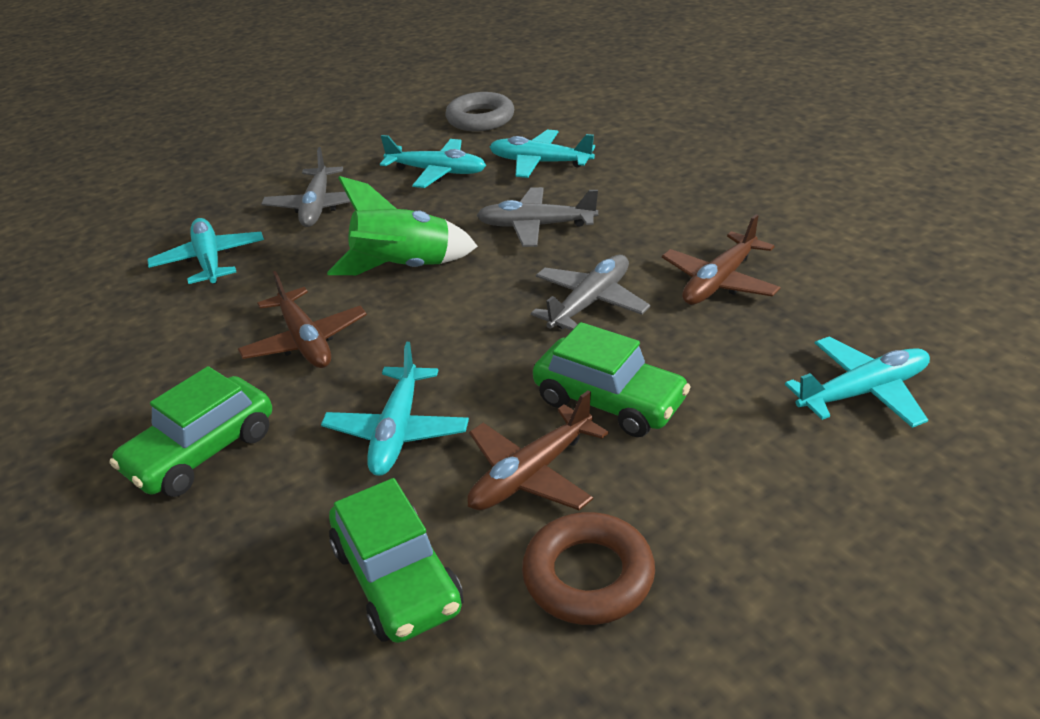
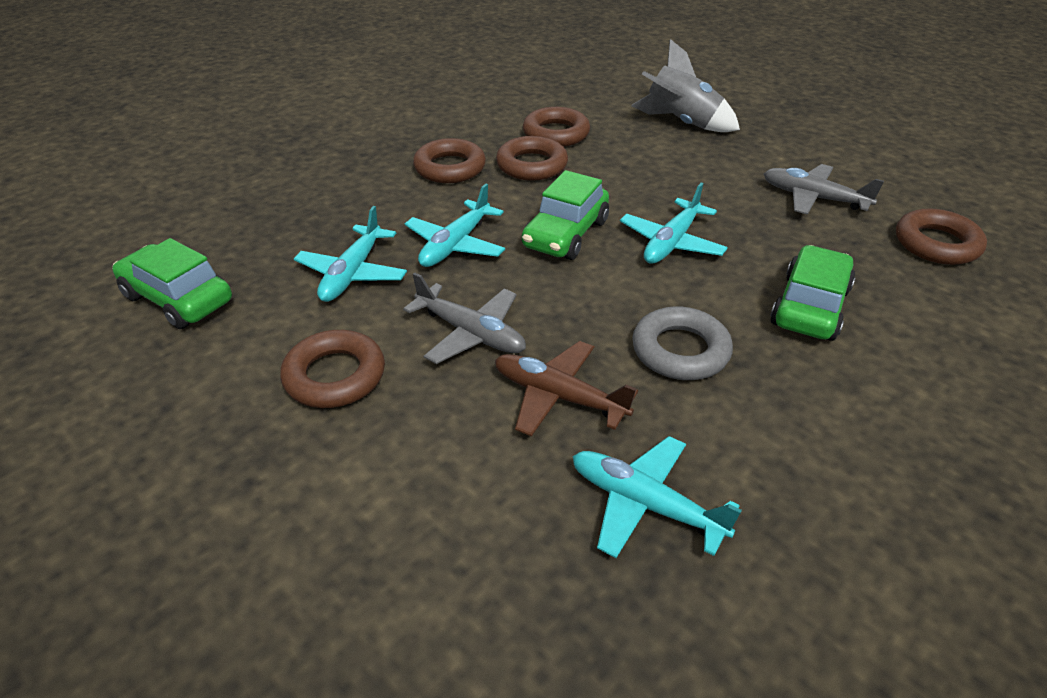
brown plane: [238,271,367,368] [467,390,609,510] [662,214,781,305] = 3 -> [495,341,638,437] = 1
brown ring: [522,512,655,625] = 1 -> [280,330,385,408] [413,138,486,183] [496,136,568,181] [523,107,590,147] [896,208,987,265] = 5
green rocket: [327,176,478,275] = 1 -> none = 0
grey plane: [261,147,351,227] [476,187,598,247] [531,255,650,331] = 3 -> [403,273,526,364] [764,164,884,215] = 2
grey rocket: none = 0 -> [631,39,740,132] = 1
turquoise plane: [147,218,264,284] [321,342,469,476] [380,135,486,188] [490,129,595,178] [785,336,930,428] = 5 -> [294,206,407,302] [405,184,505,267] [573,436,742,558] [620,182,728,264] = 4

